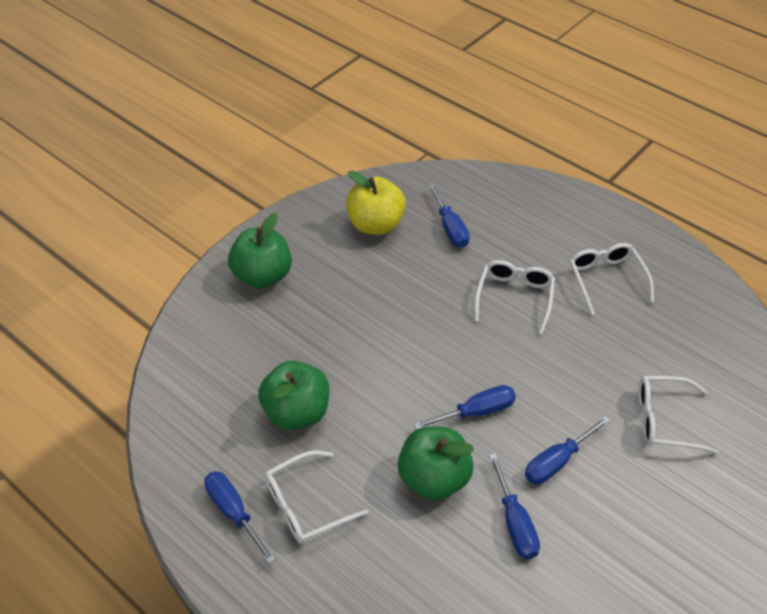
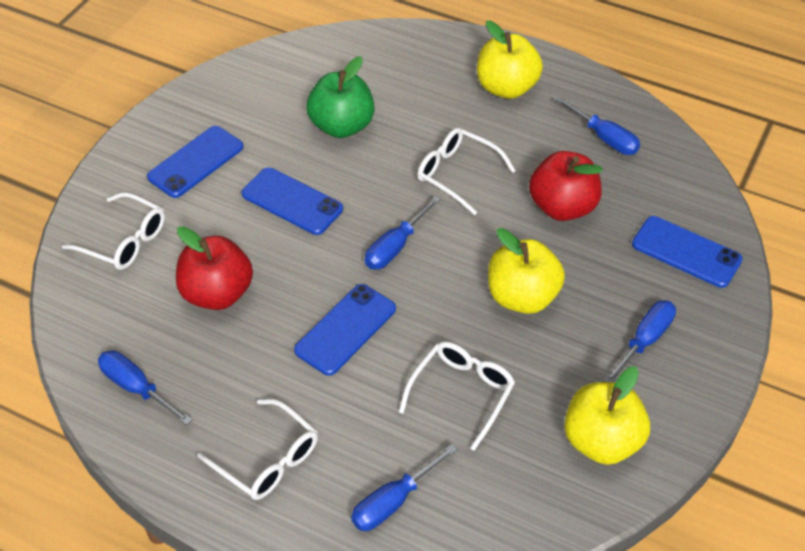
blue phone: none = 0 -> [147,126,243,198] [242,167,343,235] [294,284,396,376] [632,216,743,288] = 4
green apple: [228,213,292,288] [258,361,329,430] [398,426,474,501] = 3 -> [306,56,375,138] = 1
red apple: none = 0 -> [176,226,253,310] [529,151,603,221] = 2
yellow apple: [346,171,406,235] = 1 -> [477,21,543,99] [488,228,565,314] [564,366,650,465] = 3

